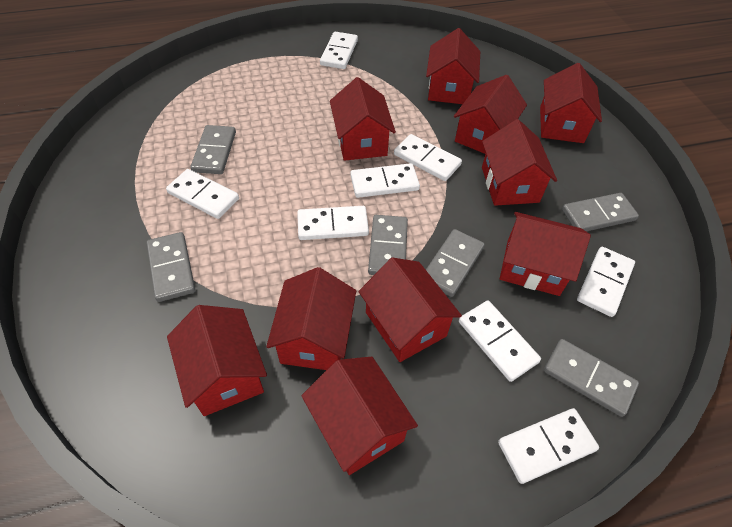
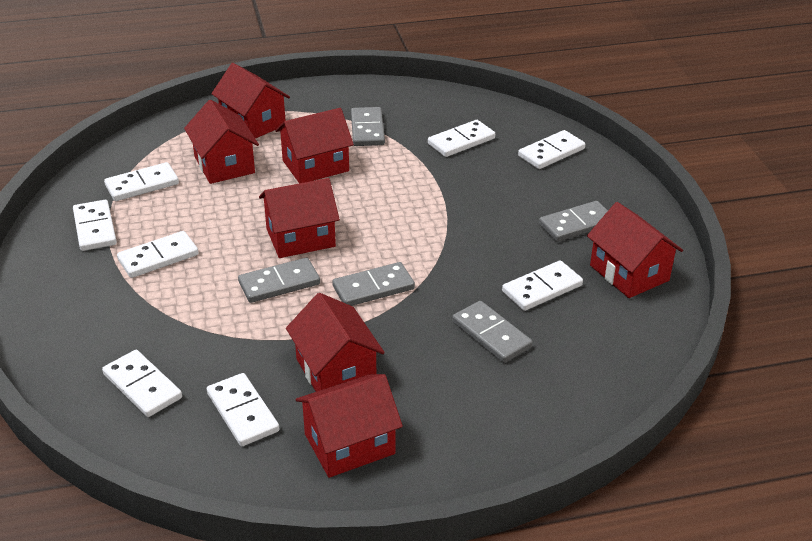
grey domino: [147,232,195,302] [190,125,236,174] [368,215,408,275] [426,229,485,297] [544,339,639,417] [562,193,639,231] = 6 -> [238,258,320,303] [332,262,415,306] [351,107,385,146] [452,301,533,363] [539,201,608,242] = 5
red house: [167,305,267,416] [266,267,356,370] [301,357,418,475] [330,77,396,161] [359,257,462,362] [426,28,480,104] [454,75,527,154] [482,119,557,206] [500,212,591,296] [540,63,602,143] = 10 -> [184,100,259,184] [211,63,290,139] [259,178,340,258] [275,108,354,183] [286,293,385,392] [296,374,403,478] [587,202,683,298] = 7

